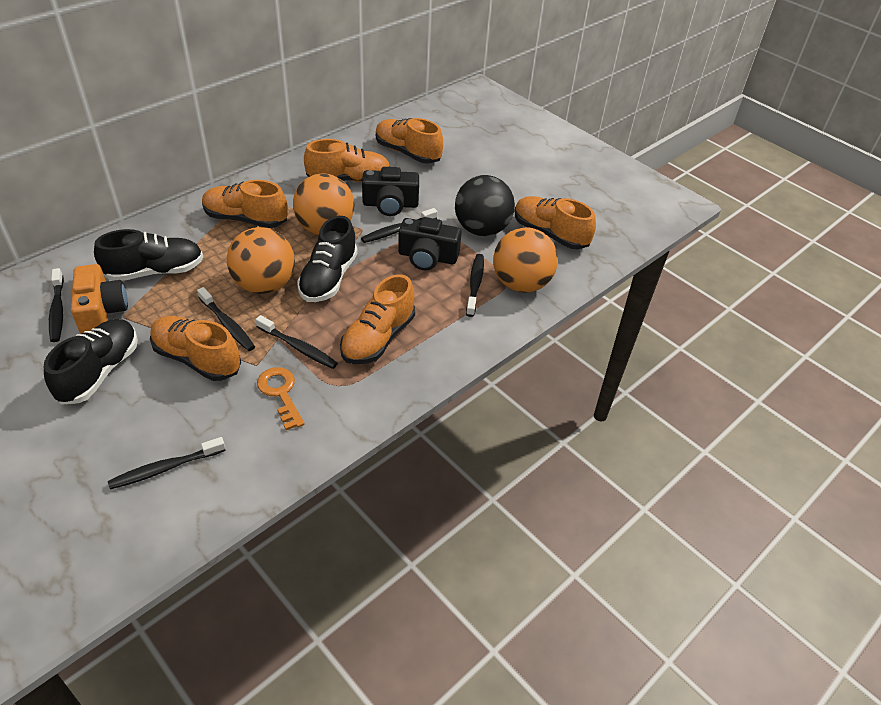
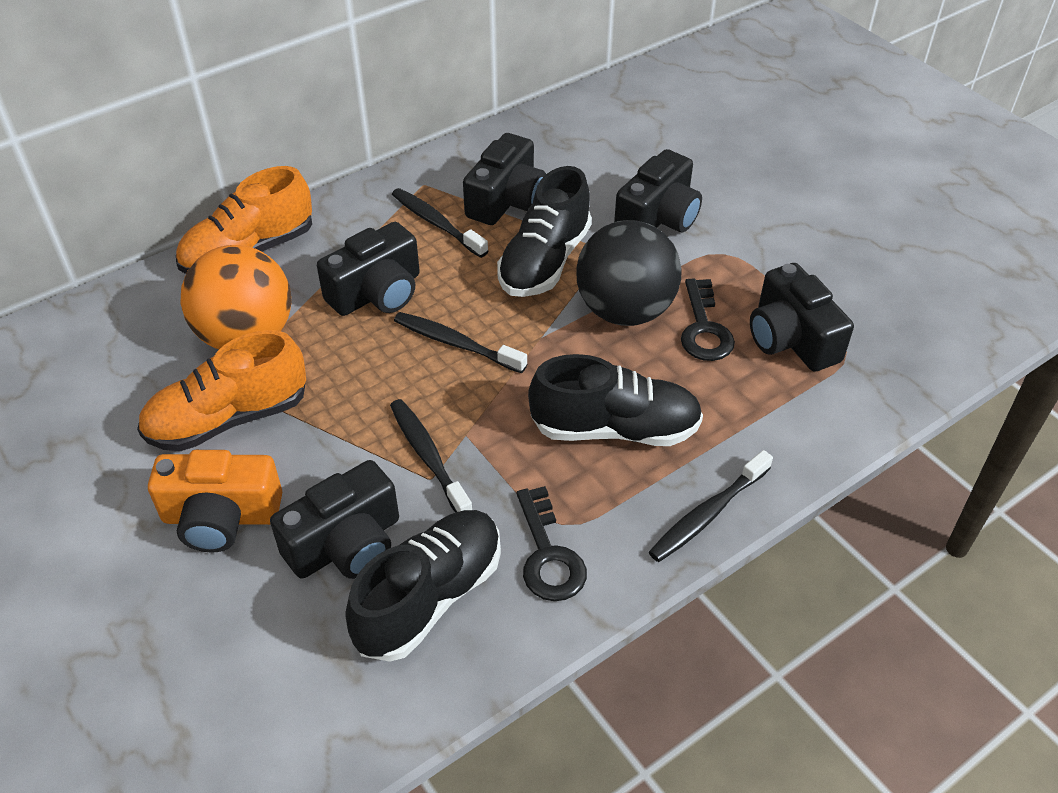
black camera: [362,167,419,216] [398,217,462,270] = 2 -> [270,460,399,579] [317,222,420,316] [463,133,546,225] [614,149,702,232] [750,263,854,372] = 5
black key: none = 0 -> [517,486,587,601] [681,278,735,361] = 2
black toothbrush: [49,268,64,342] [108,437,226,489] [197,287,255,351] [256,315,338,369] [361,208,437,243] [466,254,484,317] = 6 -> [390,399,472,513] [392,188,488,258] [394,312,527,373] [649,450,773,562] = 4
orange ball: [227,227,295,294] [293,173,354,235] [493,227,558,292] = 3 -> [181,245,292,349] = 1
orange key: [257,367,305,430] = 1 -> none = 0
orange shoe: [150,316,241,381] [202,180,288,228] [304,139,390,182] [340,274,415,364] [376,118,443,164] [515,196,596,249] = 6 -> [137,330,306,451] [176,166,312,274] = 2

